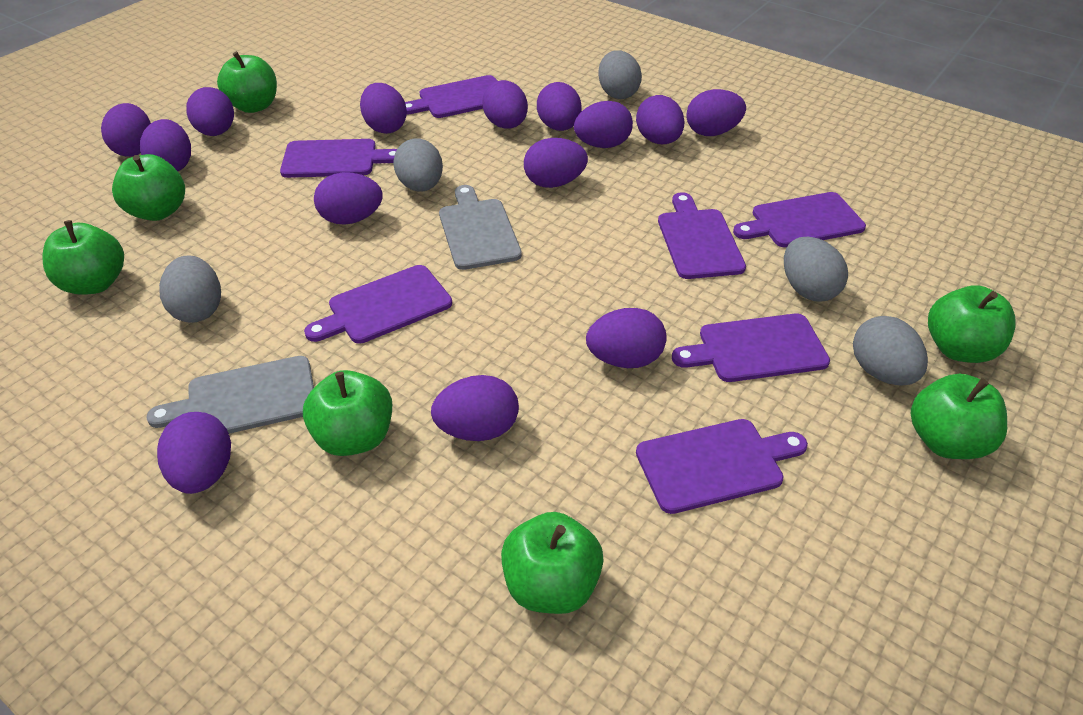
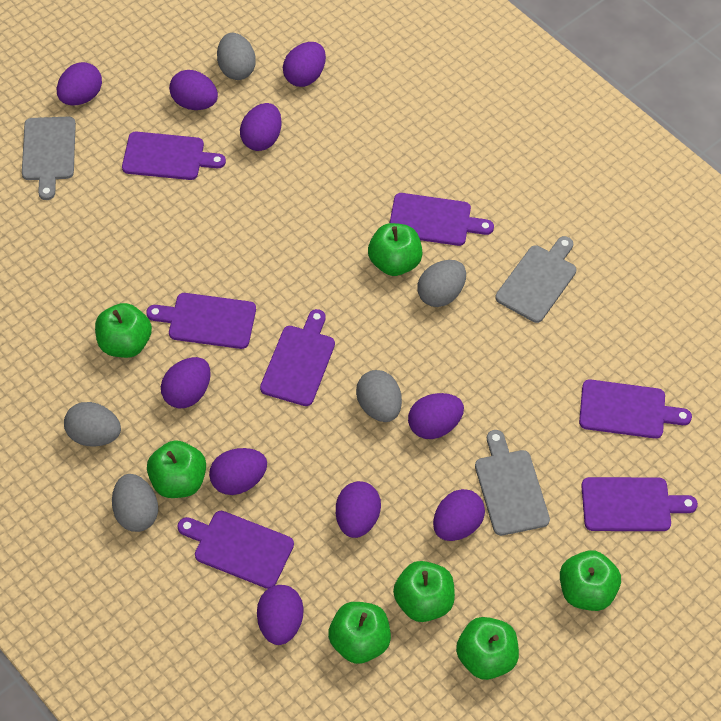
grey cutting board: [146,356,314,434] [439,185,522,270] = 2 -> [22,117,76,200] [475,430,550,536] [495,236,576,323] = 3
purple egg: [101,103,151,157] [140,119,191,171] [157,412,231,494] [186,87,234,136] [314,172,383,225] [360,83,407,134] [431,375,519,441] [482,80,528,129] [524,138,588,188] [537,82,581,131] [574,101,633,148] [586,308,667,368] [636,95,685,144] [686,89,746,136] = 14 -> [57,62,102,105] [161,357,211,409] [169,70,218,110] [209,448,267,495] [240,103,282,151] [257,585,303,645] [283,42,326,87] [336,481,381,538] [408,393,464,439] [433,489,485,541] = 10

